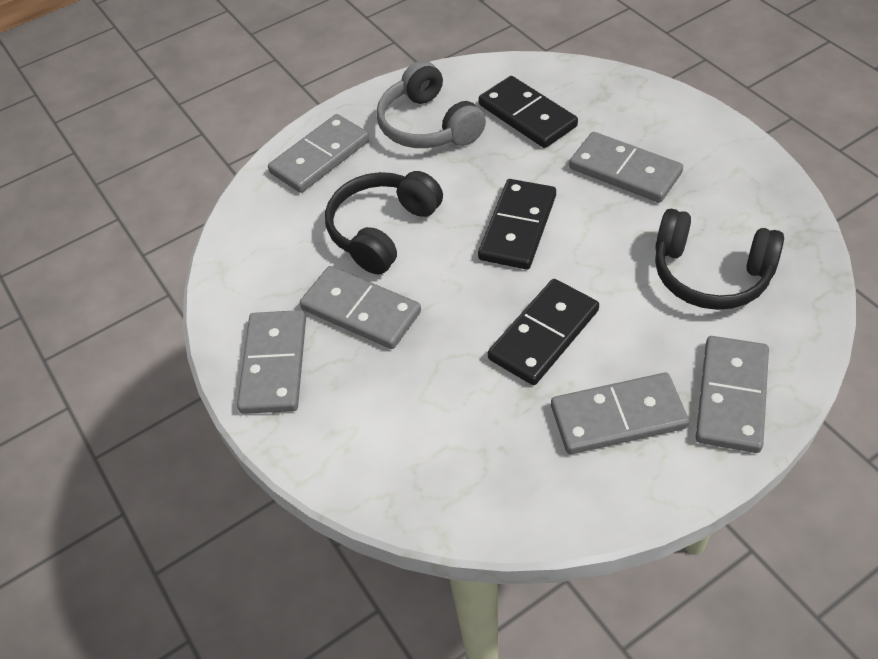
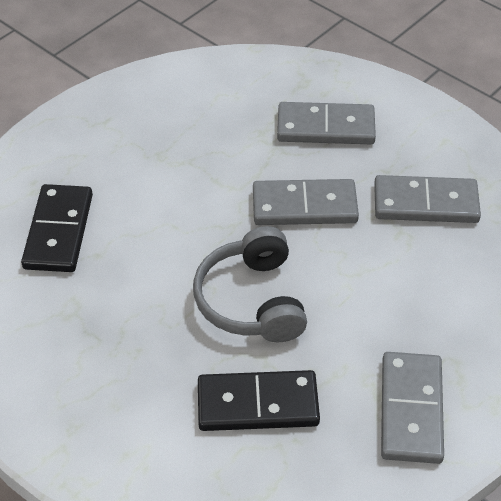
black domino: [478,179,556,270] [479,76,578,148] [488,279,599,385] = 3 -> [21,184,93,272] [198,370,320,431] = 2
black headphones: [325,171,443,274] [655,209,784,310] = 2 -> none = 0
grey domino: [237,310,306,414] [268,114,370,193] [300,266,421,349] [551,373,689,454] [569,132,683,203] [696,336,769,453] = 6 -> [253,179,359,225] [277,102,376,144] [374,175,481,223] [381,352,444,464] = 4

